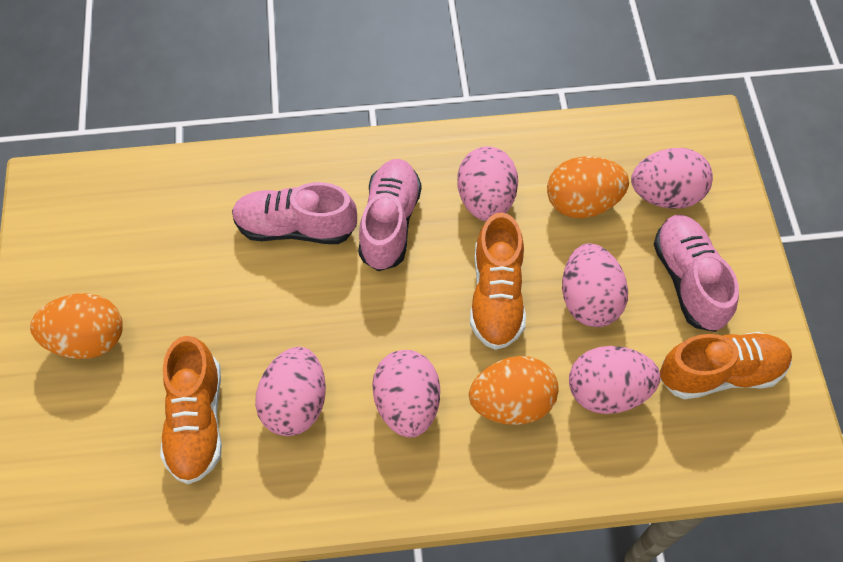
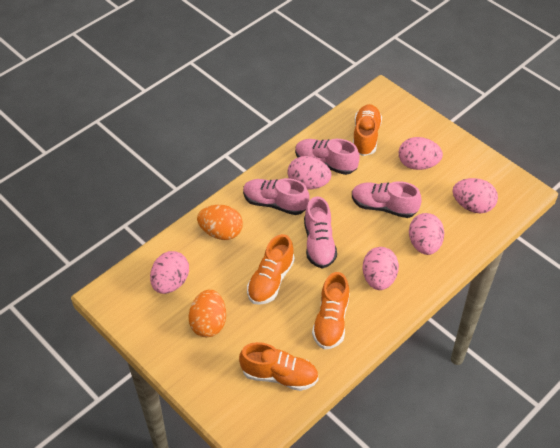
orange egg: [30,293,123,359] [469,356,559,425] [547,156,629,218] = 3 -> [188,289,226,337] [197,205,243,240] = 2
orange shoe: [160,336,222,484] [470,212,526,350] [660,332,792,399] = 3 -> [239,342,318,391] [247,234,295,305] [312,272,349,349] [353,104,382,156] = 4
pink shoe: [232,182,357,244] [358,159,422,271] [654,215,739,332] = 3 -> [243,178,310,215] [295,139,360,175] [304,196,337,269] [352,181,421,218] = 4

